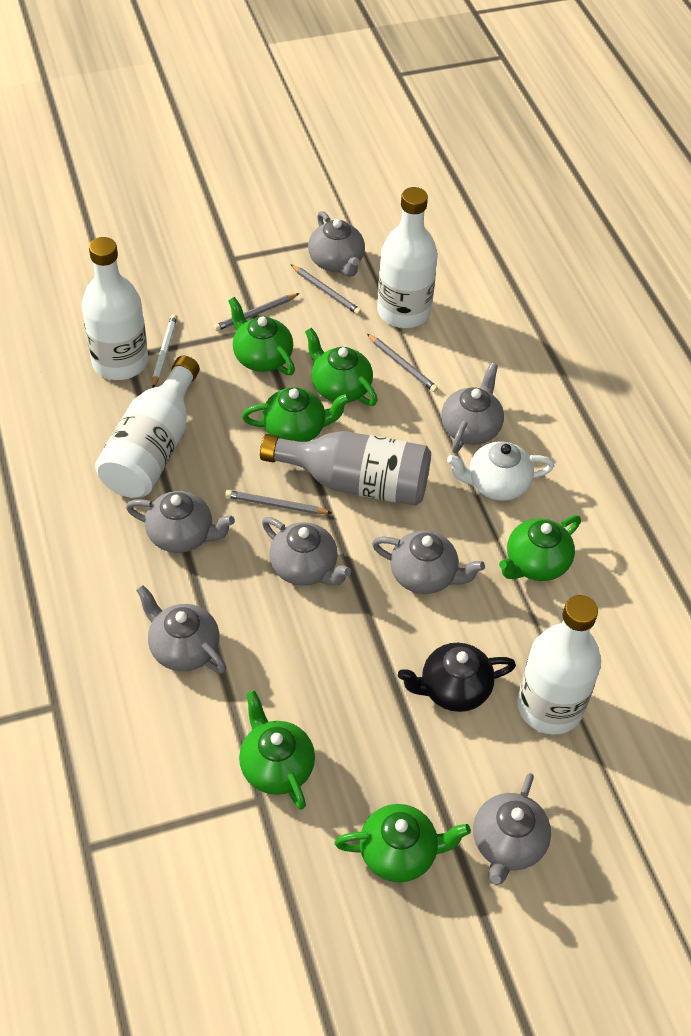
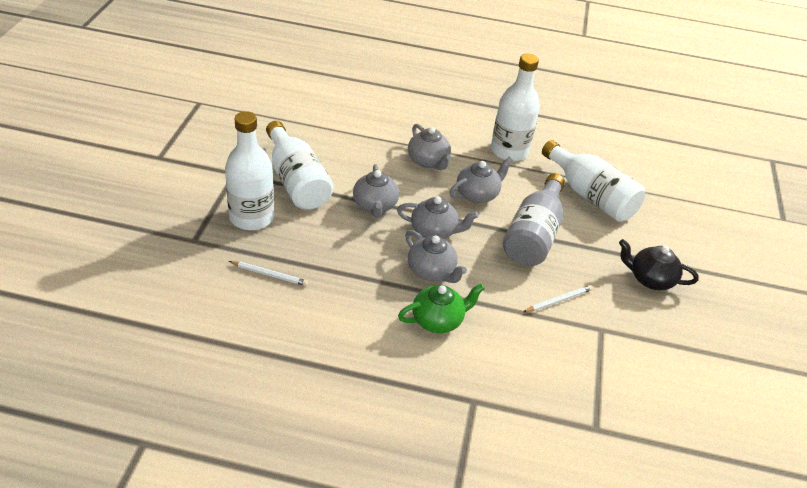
green teapot: [228,297,295,375] [239,690,315,810] [242,387,350,442] [305,328,378,406] [334,804,471,882] [499,515,581,581] = 6 -> [398,284,485,333] = 1
grey pencil: [214,293,300,331] [225,490,331,514] [290,264,361,315] [367,334,438,392] = 4 -> none = 0
grey teapot: [126,491,235,553] [136,585,226,674] [262,517,351,586] [308,211,365,277] [372,531,485,594] [441,363,504,453] [473,773,551,885] = 7 -> [353,164,399,218] [397,196,479,239] [405,230,467,283] [408,124,451,170] [450,157,513,203] = 5
white pencil: [152,314,177,388] = 1 -> [229,261,308,286] [523,285,593,312] = 2
white teapot: [447,441,554,501] = 1 -> none = 0

